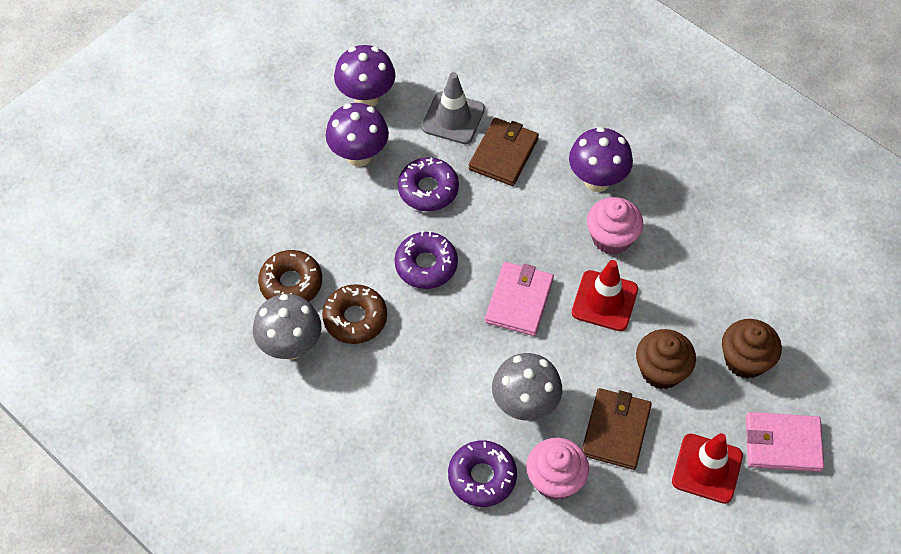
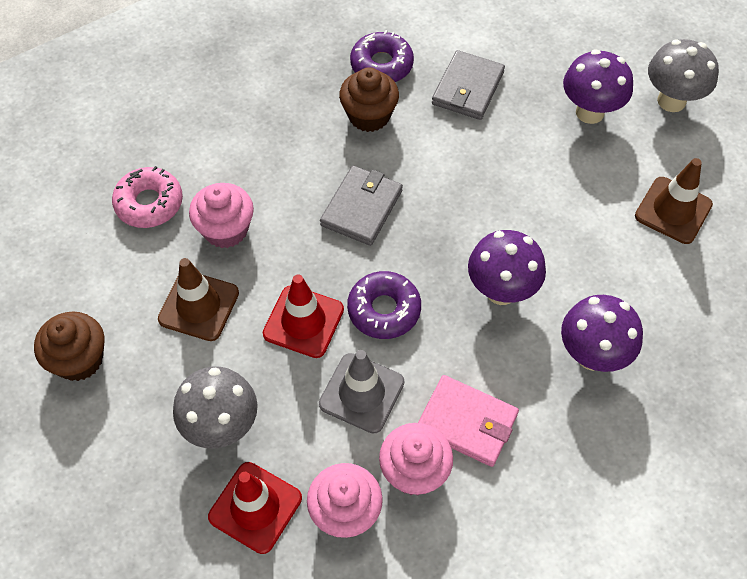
brown donut: [258,250,322,302] [322,284,387,344] = 2 -> none = 0
brown traffic cone: none = 0 -> [158,258,239,341] [635,158,713,244] = 2
brown wallet: [469,118,539,186] [582,388,652,470] = 2 -> none = 0
grey wallet: none = 0 -> [320,166,403,246] [432,50,505,120] = 2
pink cupcake: [526,438,589,500] [587,197,643,255] = 2 -> [189,183,254,248] [307,463,383,538] [379,423,453,496] = 3
pink donut: none = 0 -> [112,166,183,228] = 1
pink wallet: [485,262,554,336] [746,412,824,472] = 2 -> [418,375,519,467] = 1
purple donut: [394,231,458,289] [398,157,459,211] [448,440,517,507] = 3 -> [347,271,421,339] [350,30,414,82] = 2

